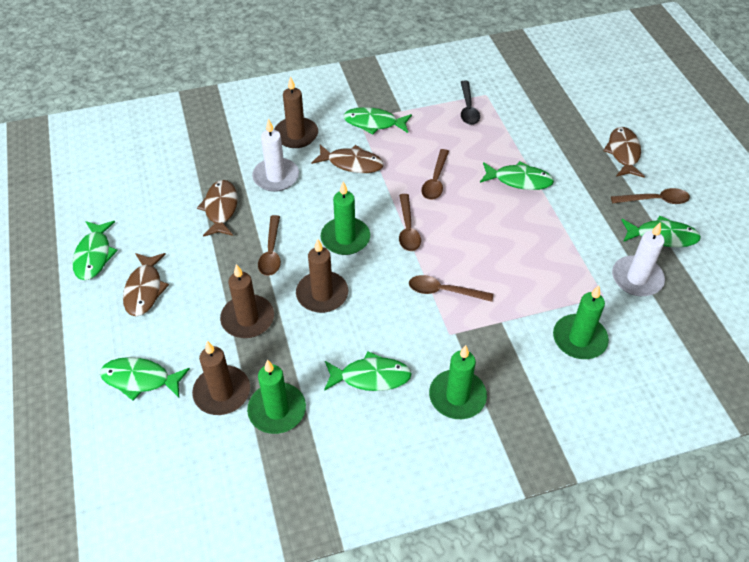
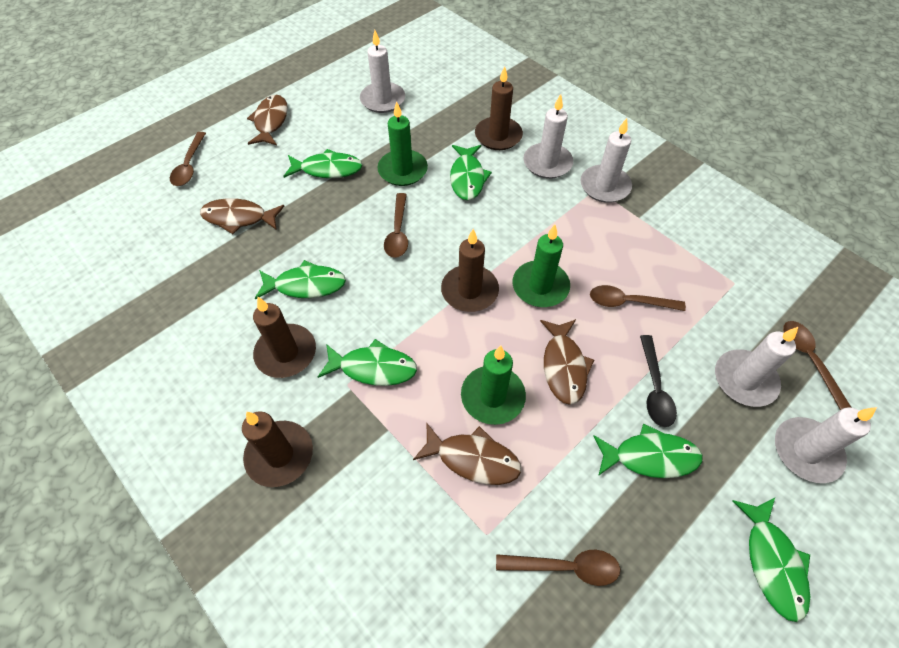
green candle: [247,359,306,434] [321,182,370,255] [429,345,487,419] [553,285,609,359] = 4 -> [377,101,428,186] [461,346,526,425] [512,225,570,307] = 3
white candle: [252,119,299,192] [612,222,665,296] = 2 -> [360,30,405,113] [524,94,573,179] [580,118,632,203] [715,327,798,407] [775,407,877,483] = 5

